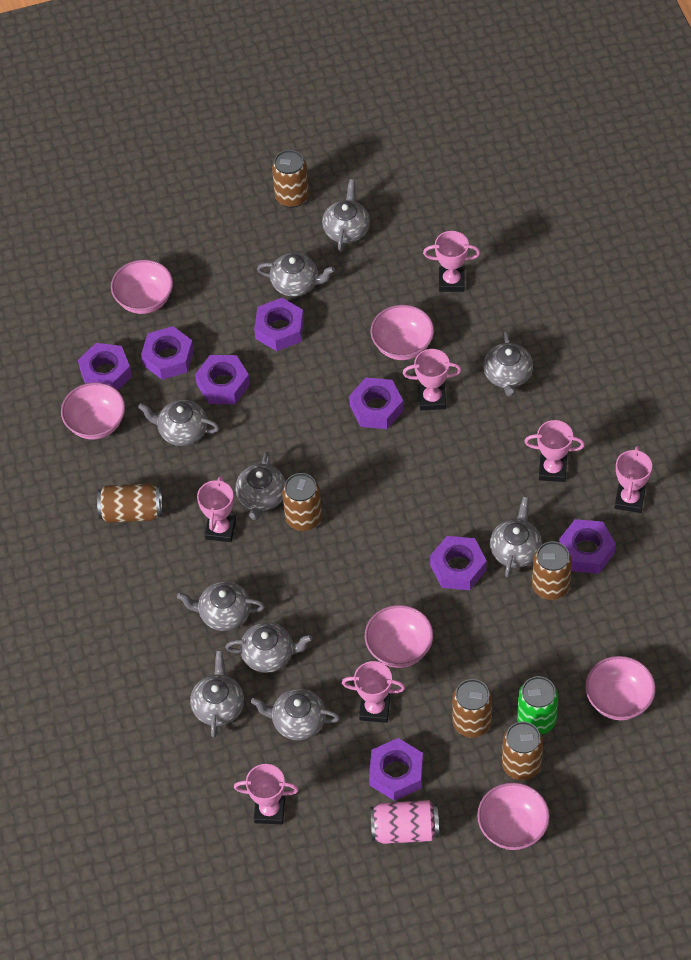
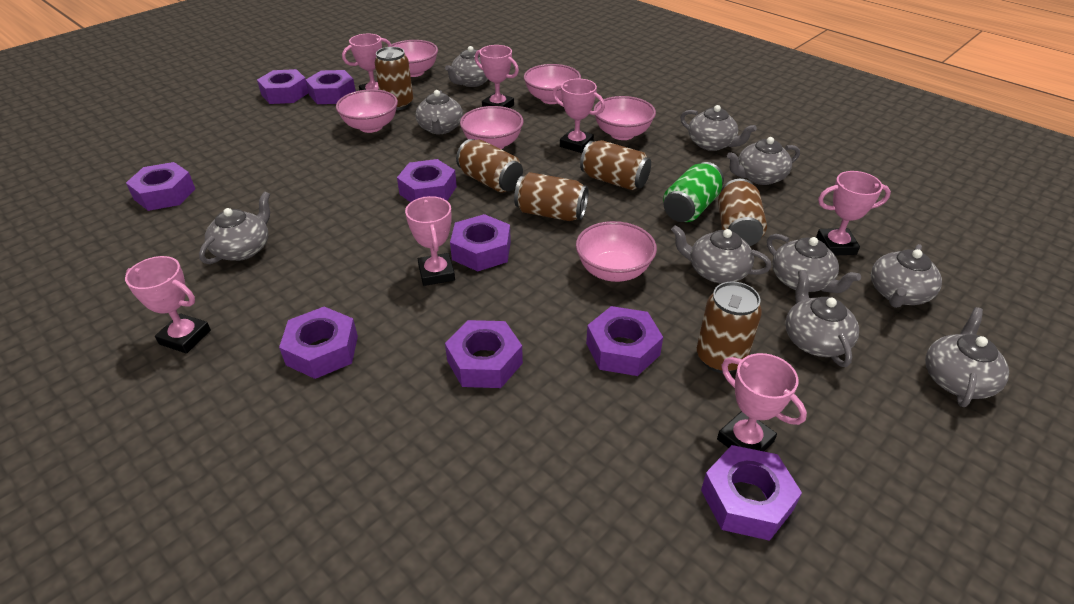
pink can: [370,800,439,844] = 1 -> none = 0
purple nut: [78,343,132,390] [141,326,194,380] [195,355,250,404] [254,298,304,351] [349,378,403,429] [369,738,423,801] [430,536,487,590] [559,519,616,574] = 8 -> [126,162,195,211] [257,69,308,104] [279,307,358,379] [306,70,356,104] [397,159,457,202] [445,320,523,388] [450,214,511,271] [586,306,663,376] [701,445,802,541] = 9

